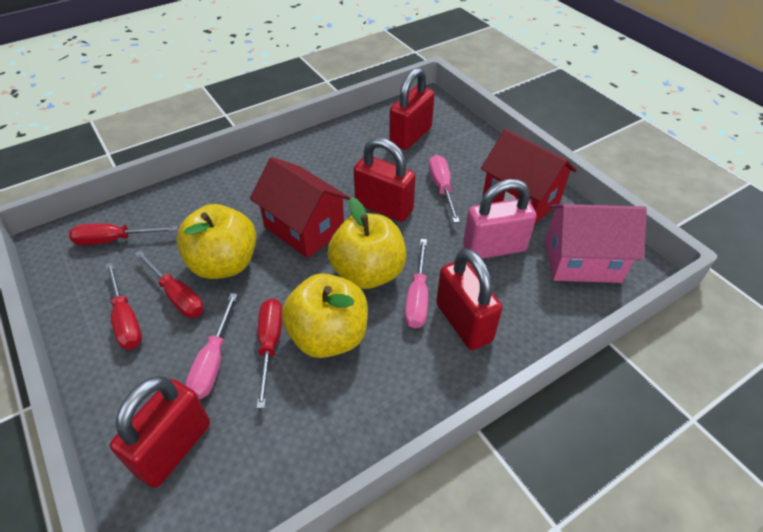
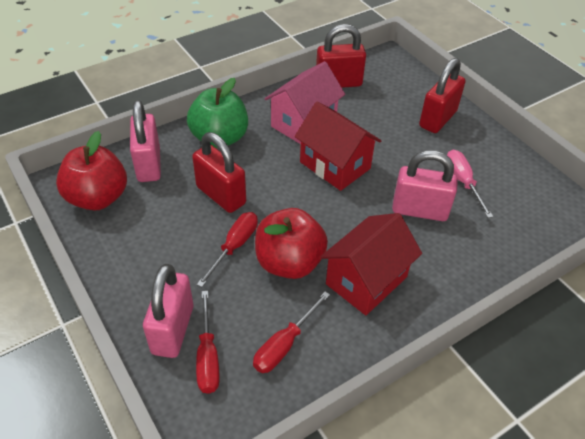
green apple: none = 0 -> [187,78,248,148] = 1
pink padlock: [463,179,537,259] = 1 -> [130,100,161,182] [143,264,193,358] [392,150,458,221] = 3
pink screwdriver: [185,293,238,399] [405,239,428,328] [429,155,460,223] = 3 -> [447,150,493,218] = 1
red apple: none = 0 -> [56,131,127,211] [255,208,328,279] = 2
red padlock: [110,376,210,488] [354,137,416,222] [389,67,435,150] [436,248,503,350] = 4 -> [192,132,246,213] [316,24,366,88] [419,58,466,133] = 3
red screwdriver: [69,223,178,245] [106,263,142,350] [135,250,204,318] [256,298,282,409] = 4 -> [196,291,220,394] [197,212,258,287] [253,291,330,373] = 3
yellow apple: [176,204,256,279] [282,273,368,358] [328,198,406,289] = 3 -> none = 0

